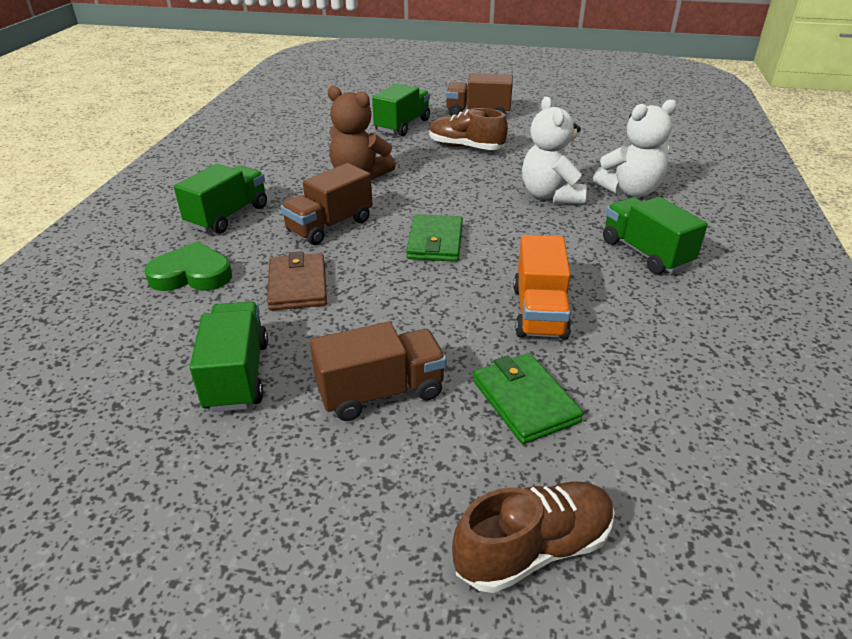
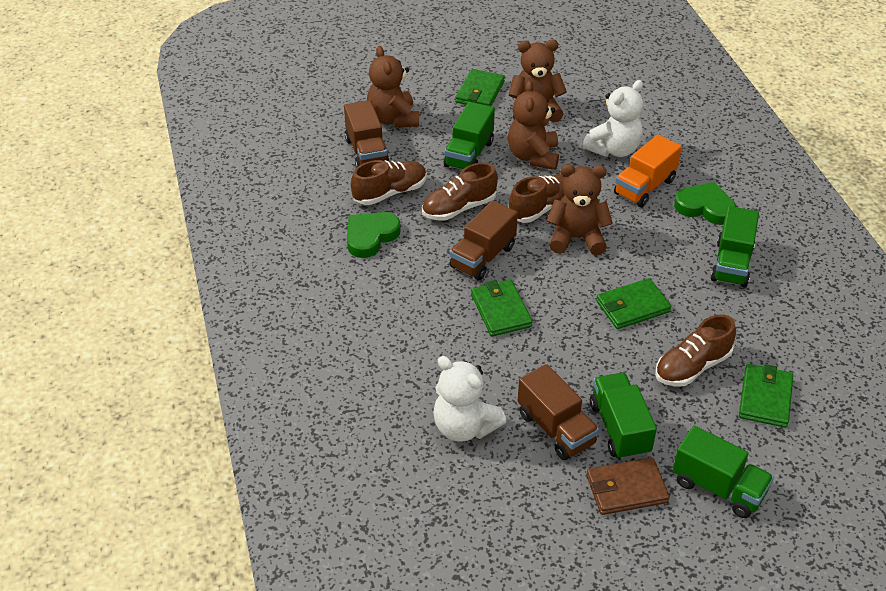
brown shoe: [429,108,508,150] [452,481,615,593] = 2 -> [351,160,427,205] [422,163,498,221] [509,174,565,223] [655,314,736,387] = 4
brown teddy bear: [328,86,396,180] = 1 -> [367,46,419,127] [508,80,559,170] [509,40,567,122] [547,164,613,255] = 4
green heart: [144,241,232,291] = 1 -> [347,212,401,258] [674,182,736,225] = 2
green wallet: [406,214,463,262] [473,353,583,444] = 2 -> [455,69,505,106] [471,279,533,336] [596,278,671,329] [739,364,793,428] = 4

